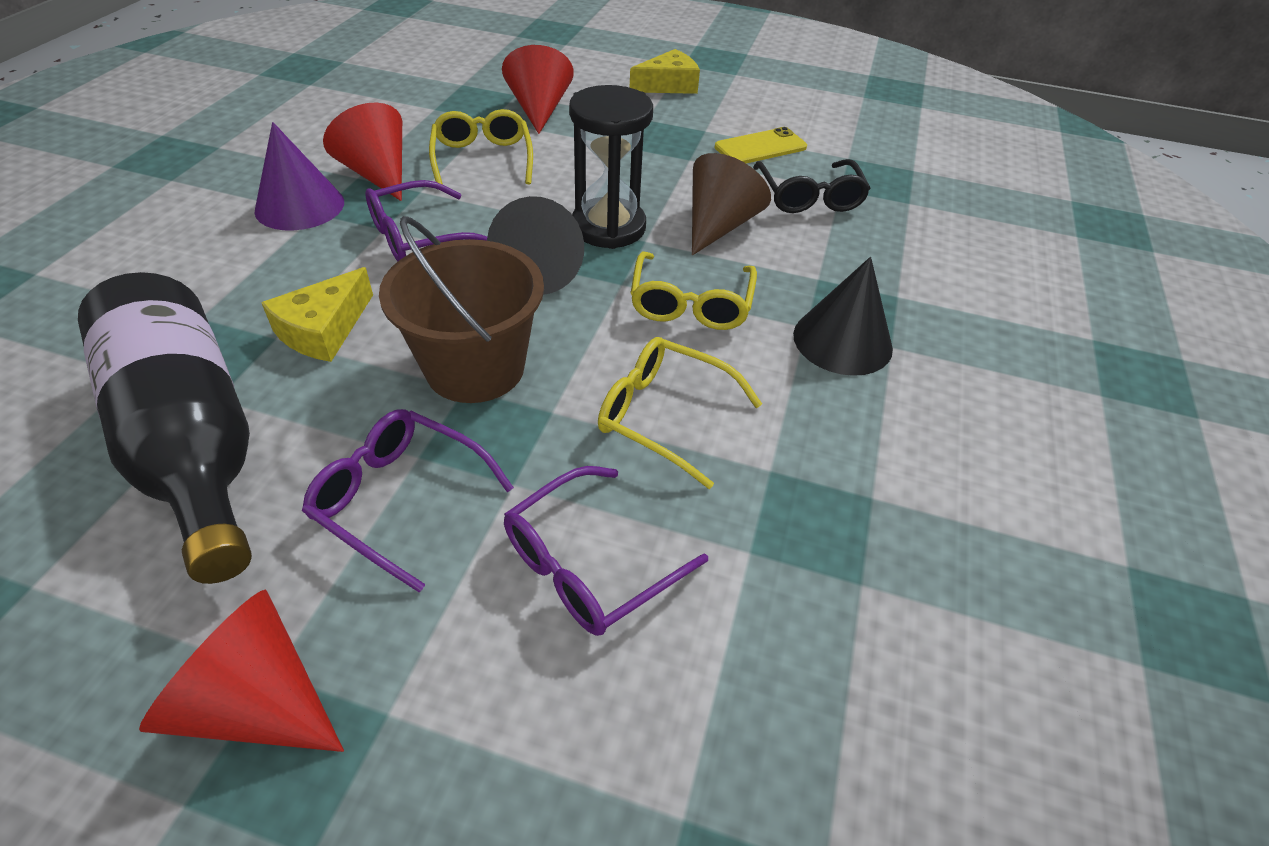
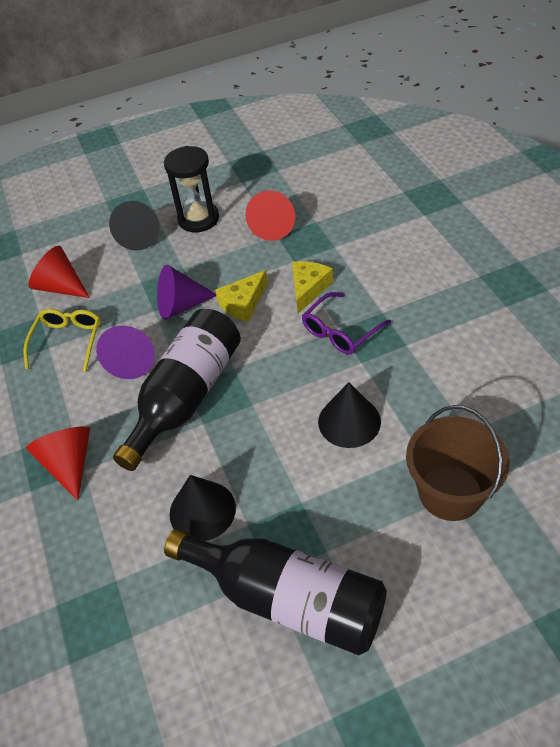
black bottle: [78,272,252,584] = 1 -> [113,309,241,471] [164,529,387,655] = 2
black cone: [487,196,584,295] [793,257,893,376] = 2 -> [109,201,160,250] [169,475,236,541] [318,382,381,448] = 3
black glasses: [753,159,871,213] = 1 -> none = 0
brown cone: [692,153,771,256] = 1 -> none = 0
purple cone: [254,122,344,230] = 1 -> [96,325,155,379] [157,265,216,320] = 2
purple glasses: [302,409,514,593] [365,180,487,261] [504,466,708,636] = 3 -> [302,292,391,355] = 1
yellow glasses: [429,109,533,185] [598,337,762,489] [631,252,757,330] = 3 -> [23,309,101,372] = 1
yellow phone: [715,127,807,163] = 1 -> none = 0

